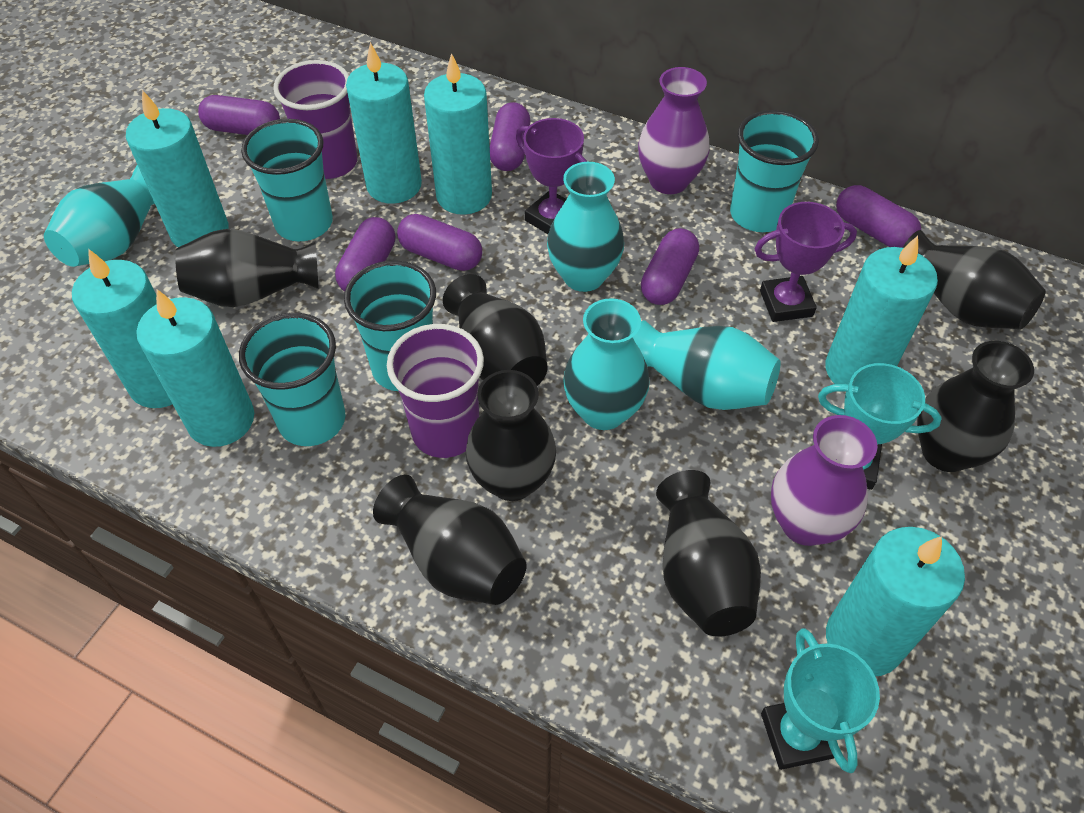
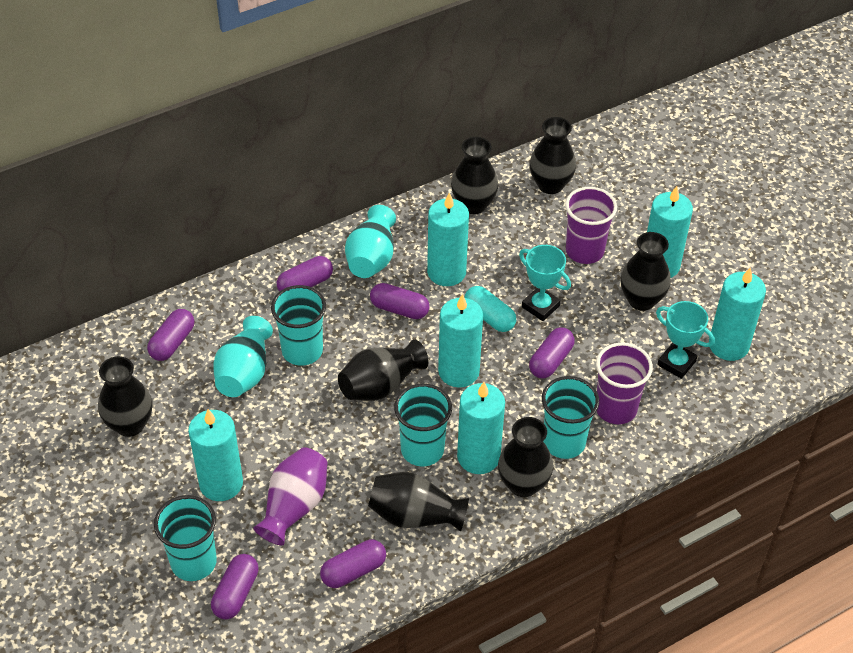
purple trophy: [516,118,588,234] [755,202,857,322] = 2 -> none = 0
purple vase: [638,67,709,194] [771,415,877,546] = 2 -> [253,447,328,546] = 1
turquoise candle: [72,249,172,408] [126,90,229,247] [136,289,254,447] [346,42,422,204] [424,53,492,215] [825,236,938,384] [826,527,965,676] = 7 -> [188,409,243,501] [427,192,469,286] [438,294,483,388] [457,382,505,474] [647,186,693,278] [709,268,766,361] = 6
turquoise capsule: none = 0 -> [464,286,516,332] = 1
turquoise vase: [44,165,155,267] [547,162,624,292] [563,298,649,430] [633,320,781,410] = 4 -> [213,316,273,397] [345,205,396,278] = 2

